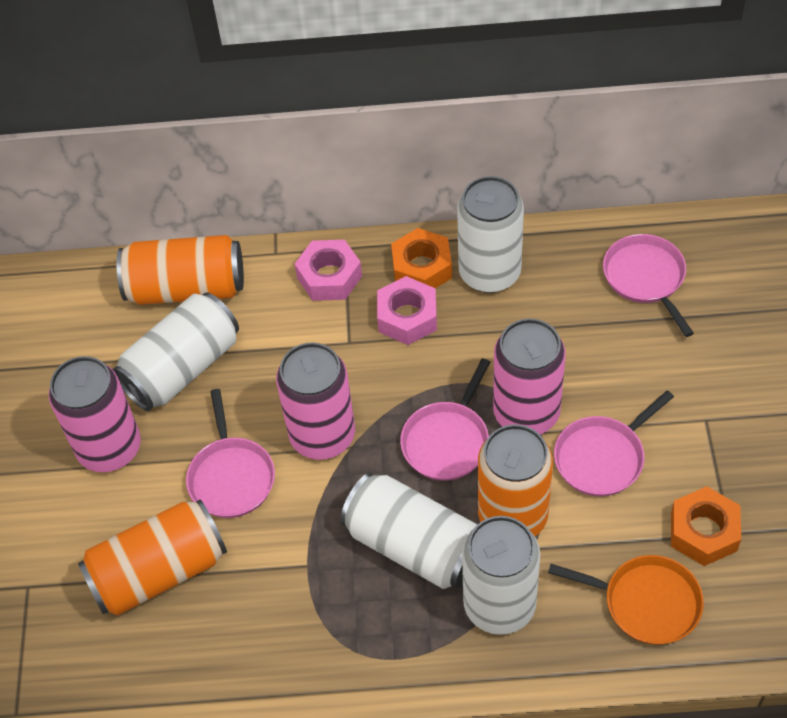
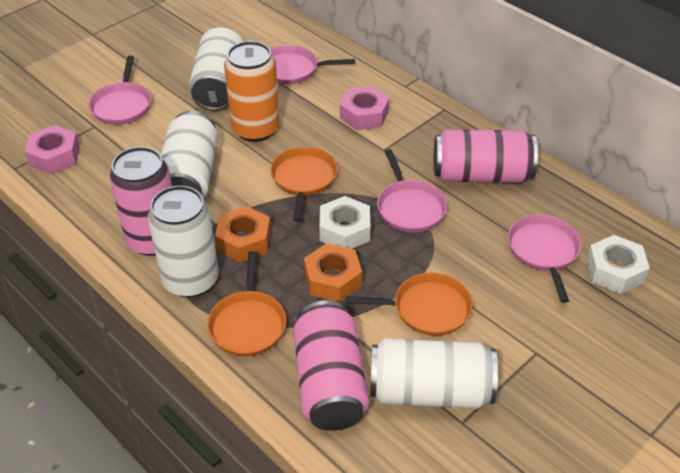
orange can: [78,499,227,615] [117,235,244,305] [478,424,553,536] = 3 -> [224,41,280,142] = 1
orange pan: [548,555,704,645] = 1 -> [207,251,286,356] [270,147,338,222] [346,273,473,336] = 3
white nut: none = 0 -> [320,196,370,249] [587,235,650,294] = 2

